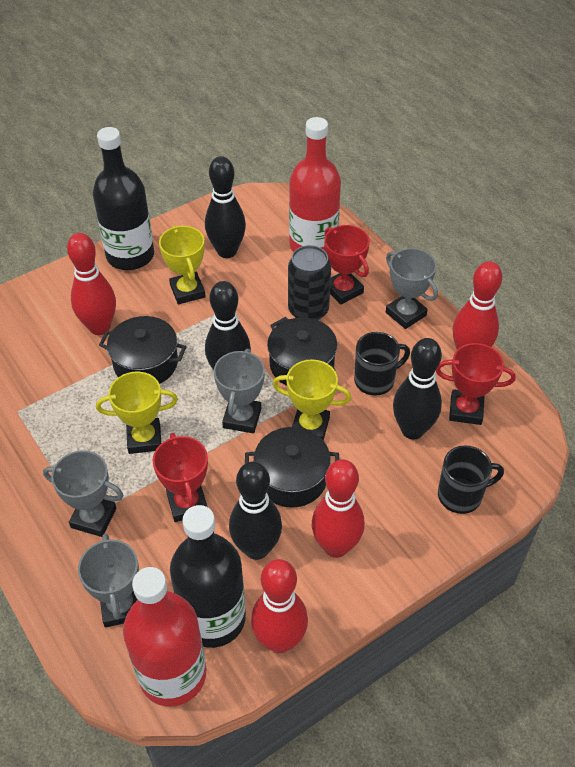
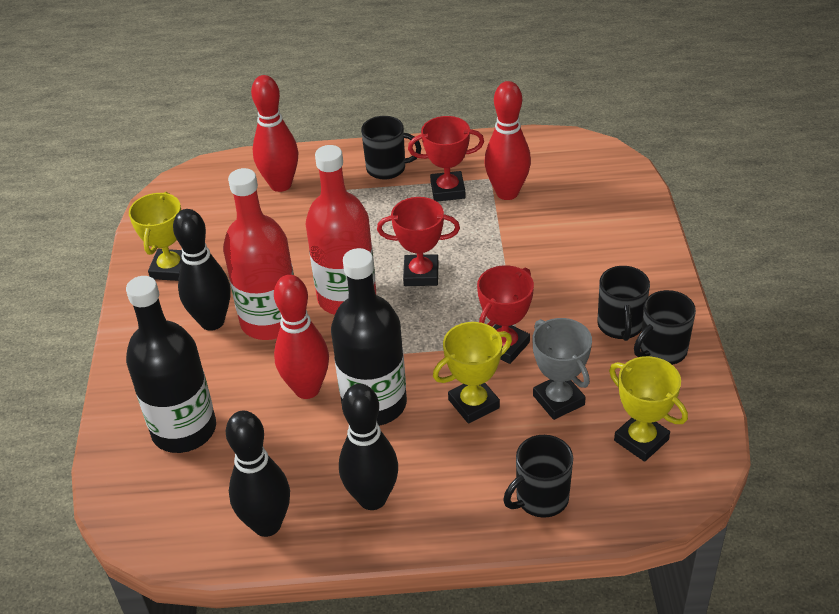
black bowling pin: [205,156,246,258] [205,281,251,370] [229,462,282,560] [393,338,442,439] = 4 -> [173,209,230,331] [226,411,290,537] [339,384,398,510] = 3
black can: [288,245,331,320] = 1 -> none = 0
black mug: [354,332,410,395] [438,446,504,514] = 2 -> [361,116,421,180] [503,435,573,518] [597,266,650,341] [634,290,696,365] = 4
black pot: [99,316,186,384] [245,427,339,508] [267,317,337,386] = 3 -> none = 0
grey trophy: [43,450,123,537] [78,533,139,627] [214,349,265,433] [386,248,438,329] = 4 -> [532,318,592,420] = 1
red bowling pin: [67,233,116,335] [251,559,308,653] [312,459,365,558] [453,261,502,349] = 4 -> [251,75,298,192] [274,275,329,399] [485,81,531,200] = 3

